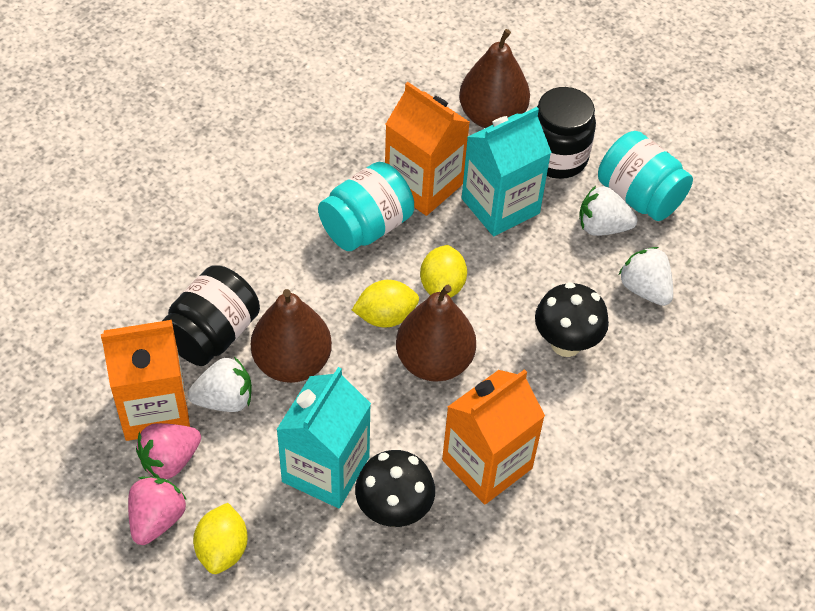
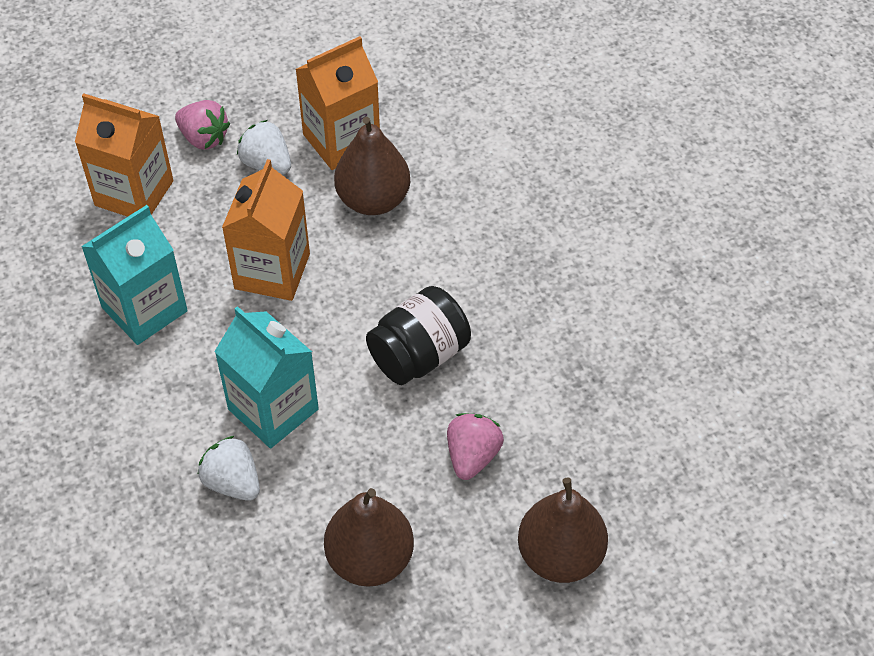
black jar: [162,265,260,366] [537,87,596,179] = 2 -> [366,286,471,385] = 1
black mushroom: [355,450,435,527] [535,282,609,357] = 2 -> none = 0
turquoise jar: [318,162,414,251] [598,131,693,221] = 2 -> none = 0
white strawberry: [188,357,252,412] [579,186,637,236] [619,247,673,306] = 3 -> [198,436,260,501] [237,120,291,174] = 2
yellow lemon: [193,503,248,574] [352,280,419,328] [420,245,467,297] = 3 -> none = 0

